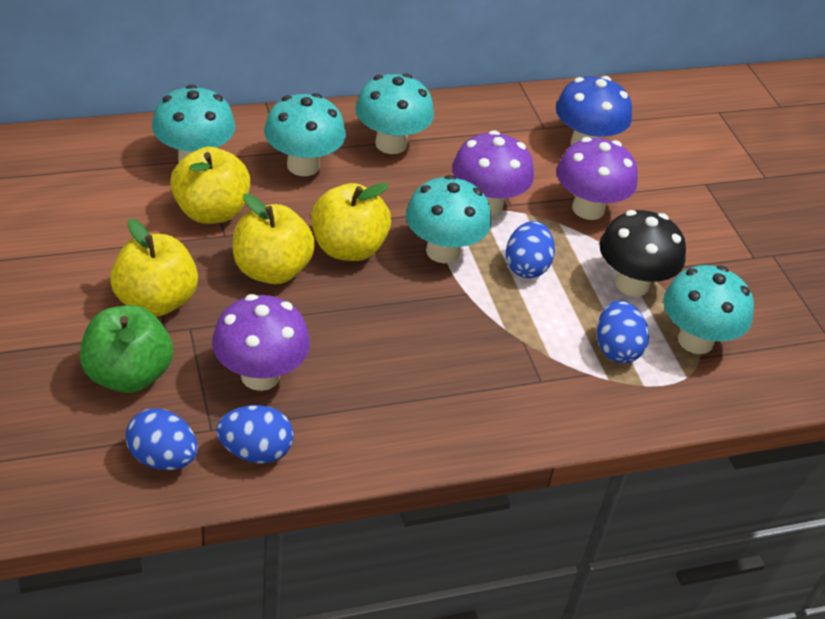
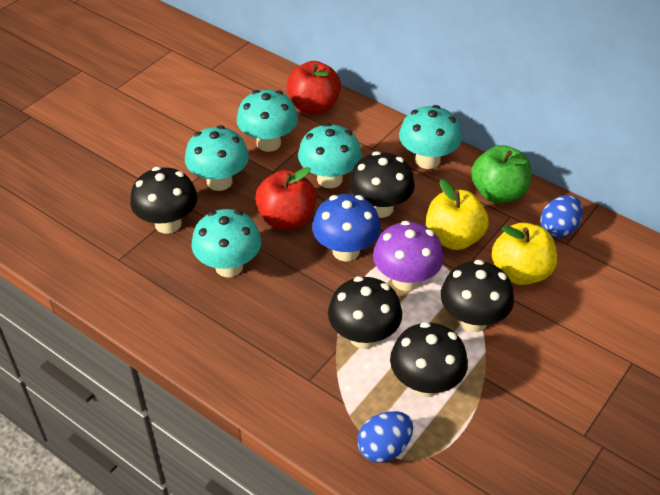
black mushroom: [600,210,686,296] = 1 -> [130,167,197,234] [328,276,402,349] [349,151,415,218] [390,322,468,397] [441,260,514,332] = 5
blue egg: [126,408,198,470] [216,405,293,464] [506,221,555,278] [597,300,649,363] = 4 -> [357,411,413,463] [540,195,583,238] = 2
purple mushroom: [212,294,310,391] [452,130,534,215] [557,137,638,220] = 3 -> [373,221,444,291] = 1
red apple: none = 0 -> [255,167,317,229] [287,61,341,114] = 2
yellow apple: [110,219,198,317] [170,147,250,224] [233,194,315,284] [311,183,391,261] = 4 -> [426,179,489,250] [492,222,557,285] = 2

